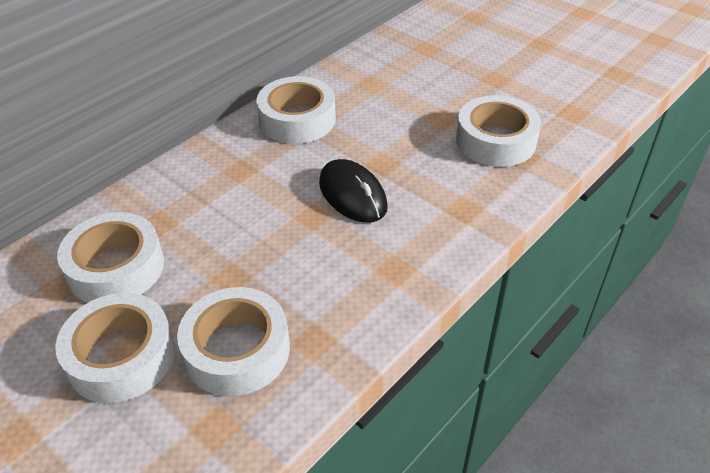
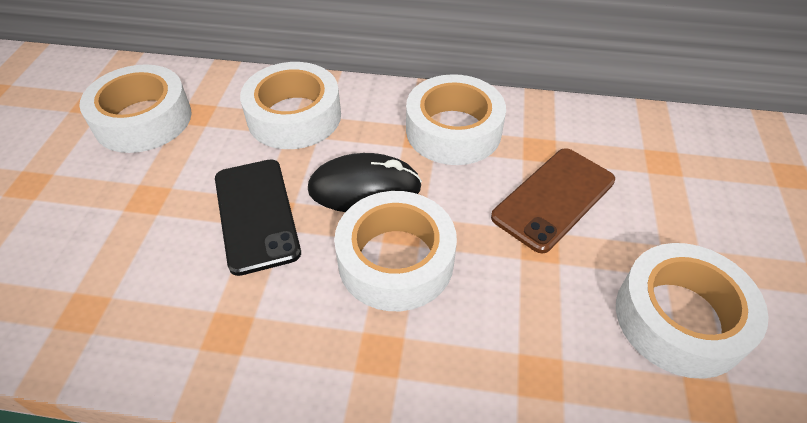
black phone: none = 0 -> [215,159,301,276] = 1
brown phone: none = 0 -> [491,148,615,254] = 1

